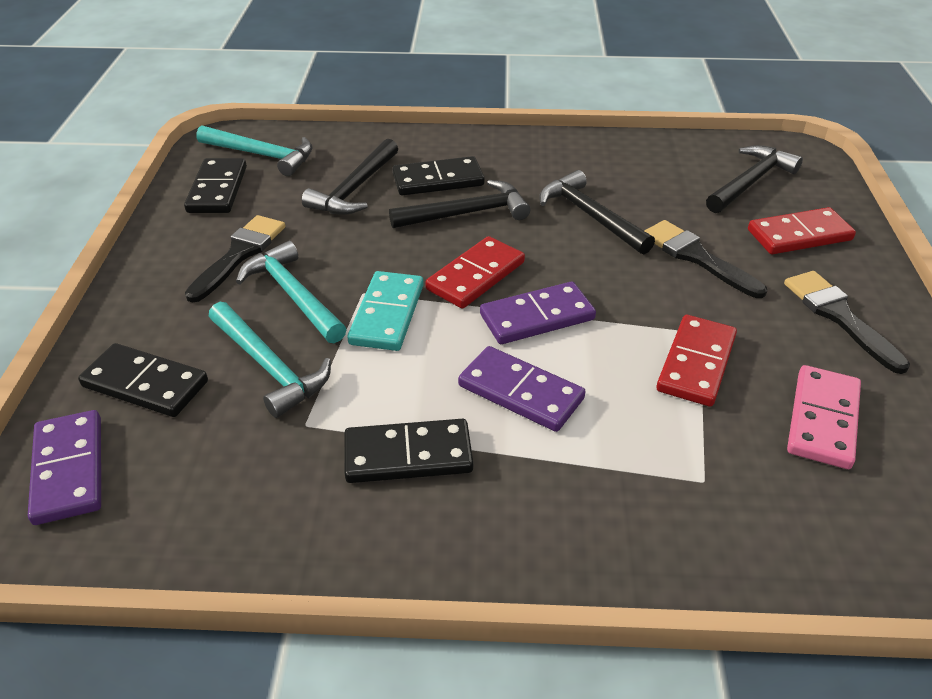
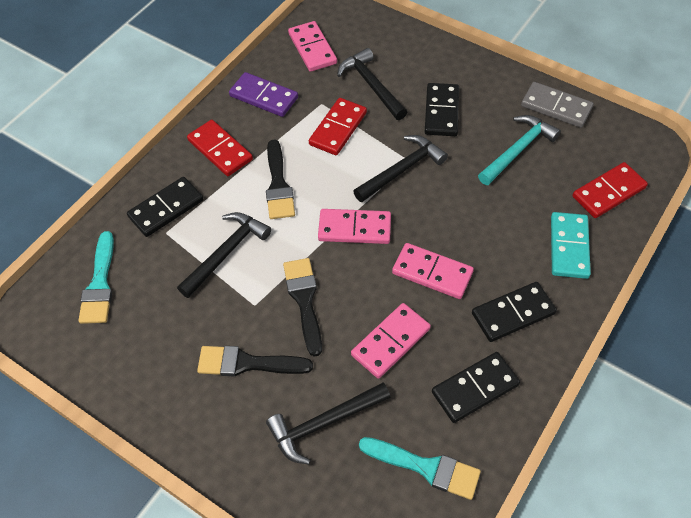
grey domino: none = 0 -> [521,82,593,128] = 1
pink domino: [787,365,861,469] = 1 -> [288,21,337,72] [318,209,391,244] [351,303,431,379] [392,243,474,299] = 4
purple domino: [28,410,101,525] [458,346,586,432] [480,282,596,344] = 3 -> [229,72,298,117] = 1
turquoise brush: none = 0 -> [78,231,114,324] [359,437,481,500] = 2
turquoise hammer: [196,125,313,176] [209,302,331,418] [236,241,346,343] = 3 -> [478,115,561,185] = 1

